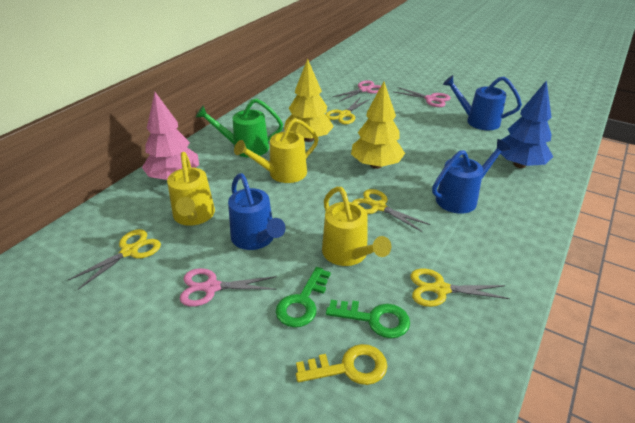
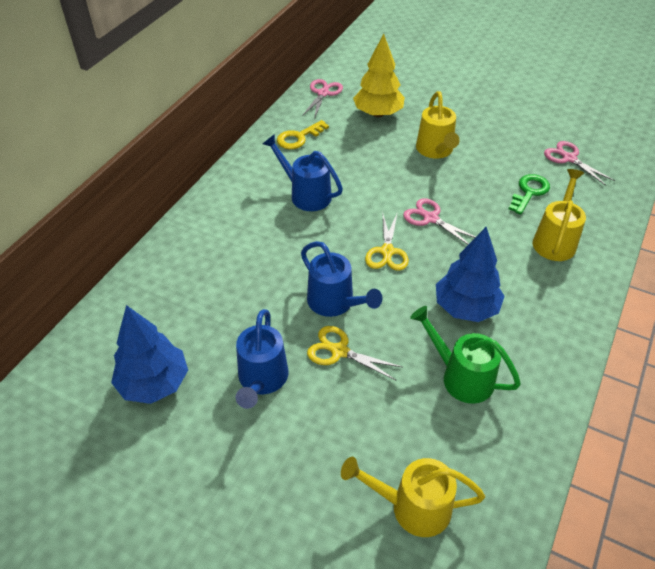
blue tree: [500,80,553,168] = 1 -> [111,305,188,404] [436,227,505,322] = 2
green key: [275,267,331,328] [326,300,410,338] = 2 -> [509,174,550,215] = 1
pink tree: [142,92,199,180] = 1 -> none = 0
yellow scissors: [68,229,161,290] [325,98,370,124] [352,189,430,232] [410,269,510,307] = 4 -> [307,326,402,380] [365,211,409,271] = 2
yellow tree: [284,59,334,142] [351,82,405,169] = 2 -> [353,34,405,117] = 1

